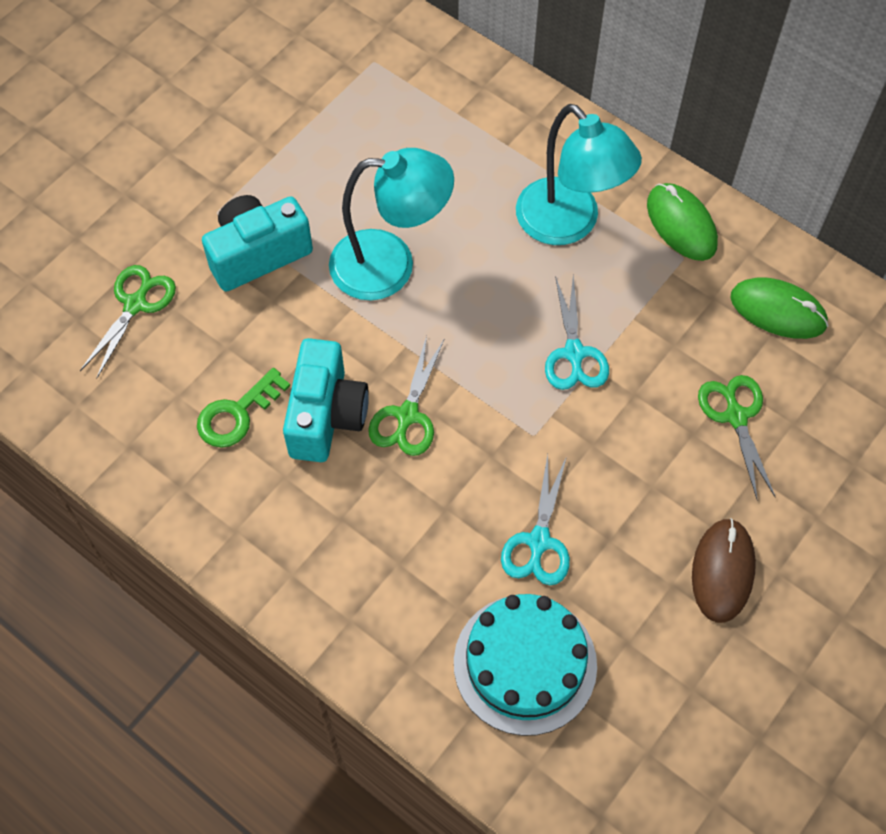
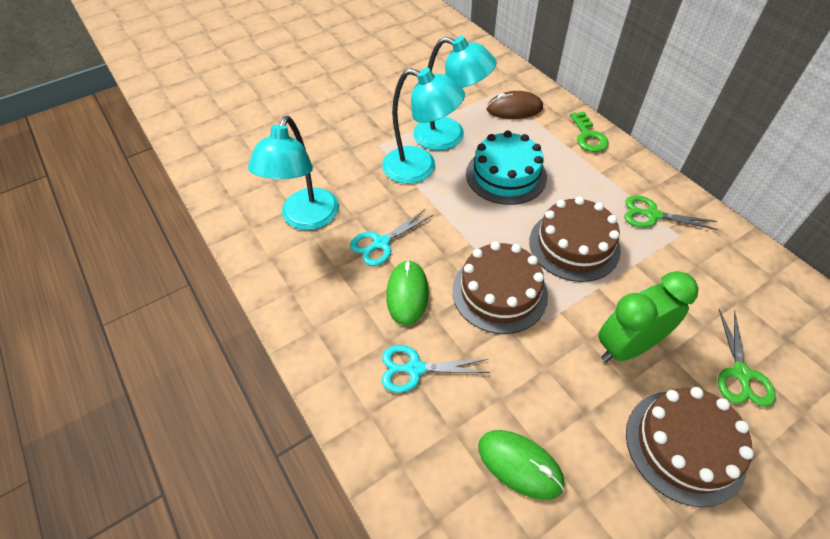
brown cake: none = 0 -> [452,241,548,334] [529,197,621,282] [626,387,754,507] = 3
green clock: none = 0 -> [598,271,699,362] = 1
green scissors: [80,265,176,379] [368,336,444,456] [698,375,776,501] = 3 -> [624,195,718,230] [718,309,776,407] = 2
turquoise camera: [202,195,313,291] [283,338,369,462] = 2 -> none = 0
turquoise lamp: [329,148,454,300] [516,104,642,245] = 2 -> [248,116,339,230] [382,68,465,184] [413,36,497,150] = 3

